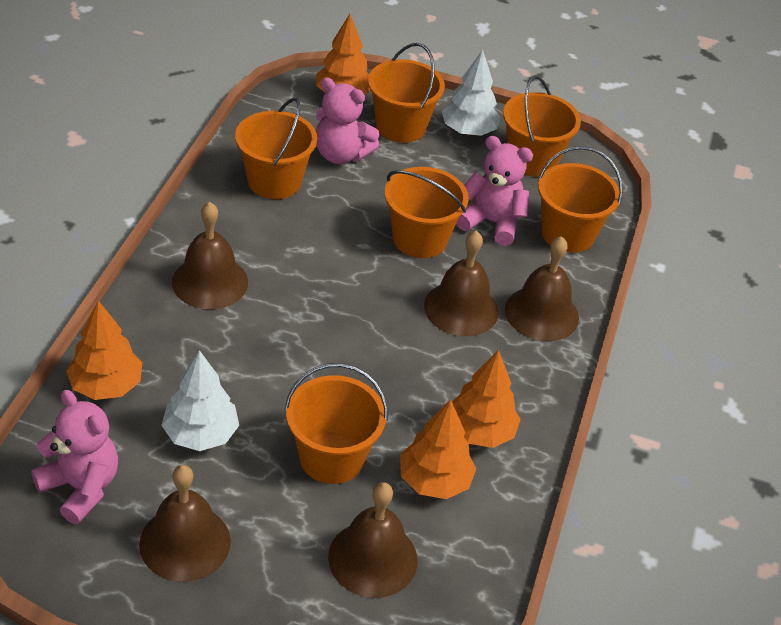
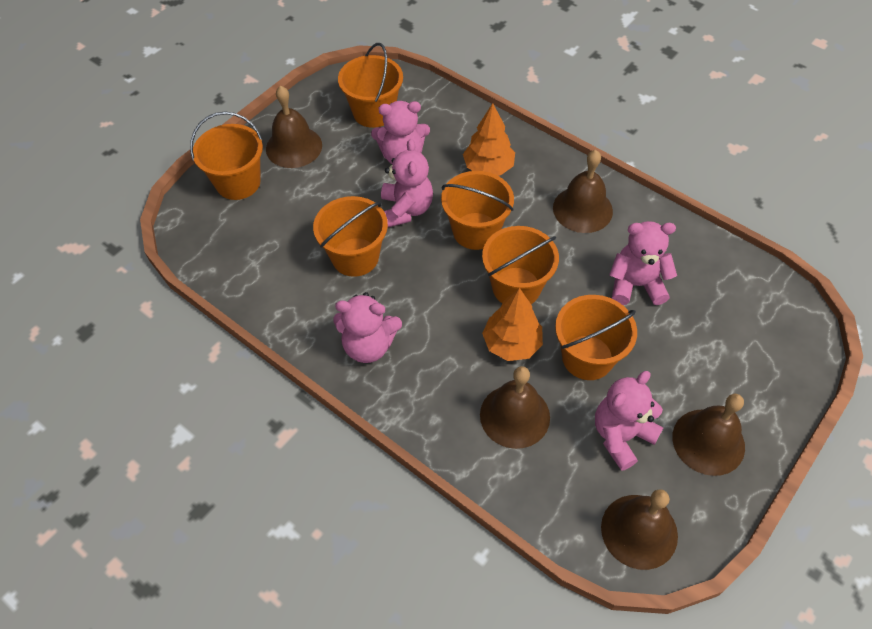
orange tree: [66,300,142,400] [316,14,370,95] [400,400,476,499] [452,350,521,448] = 4 -> [463,103,515,176] [482,288,543,361] = 2
pink teddy bear: [31,389,118,524] [316,77,379,164] [456,136,533,246] = 3 -> [333,292,402,363] [371,101,430,164] [381,139,433,227] [595,371,663,471] [609,221,677,305] = 5
white tree: [161,350,239,451] [442,50,500,136] = 2 -> none = 0

